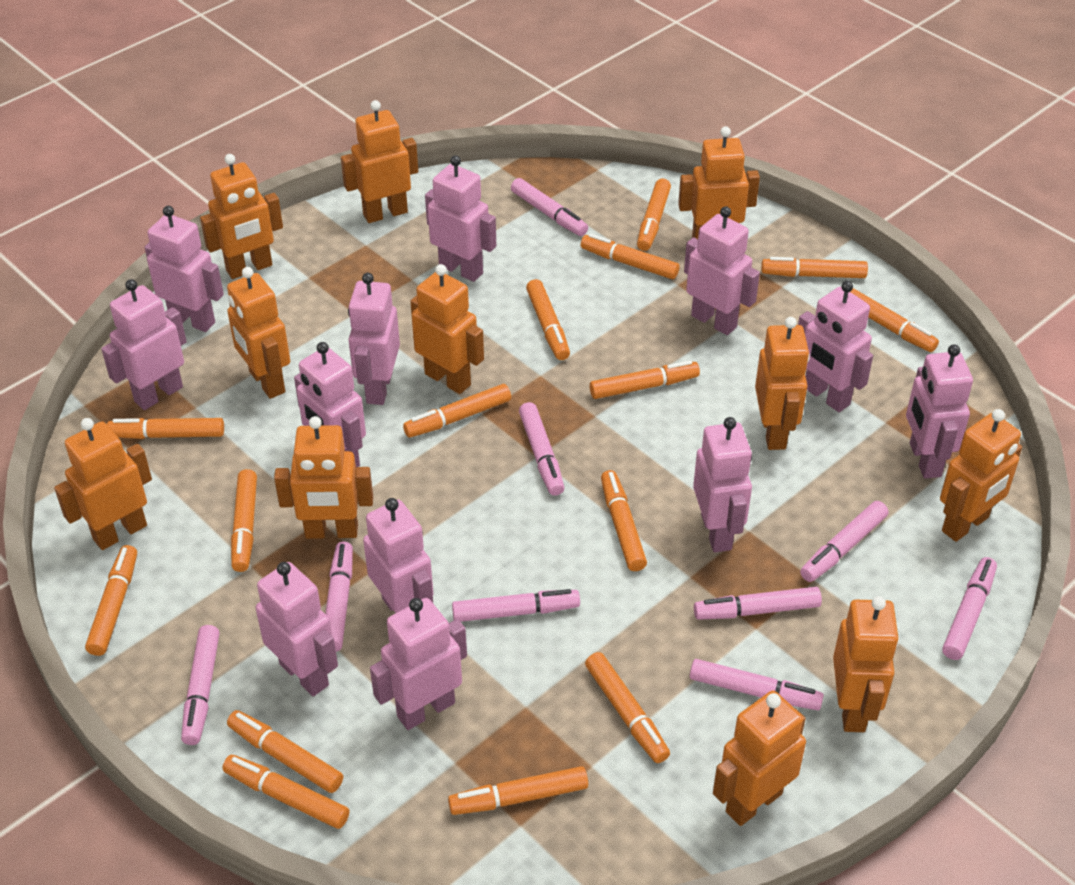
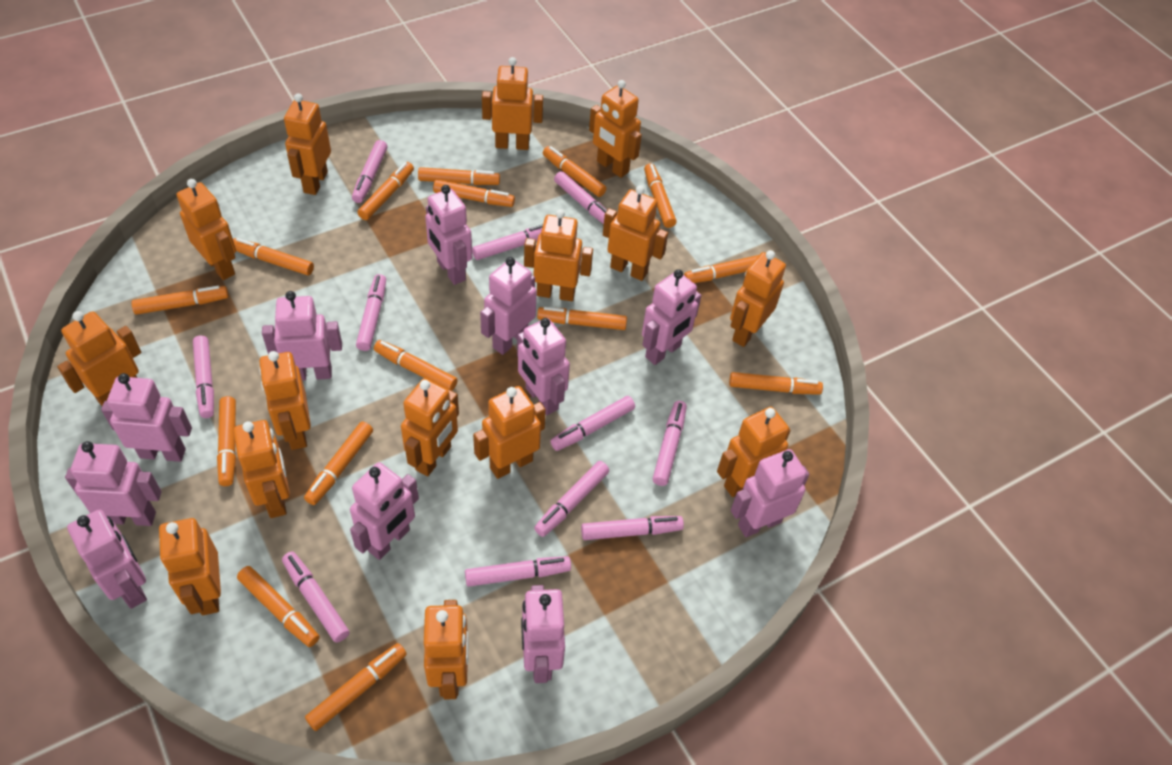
orange robot: [54,418,152,550] [200,154,283,279] [227,267,290,399] [274,416,373,539] [341,100,418,223] [410,264,484,394] [678,126,760,239] [713,691,806,826] [755,317,810,450] [833,596,899,732] [940,409,1022,542] = 11 -> [57,311,141,406] [159,518,221,615] [177,179,236,280] [234,420,290,518] [259,351,311,450] [284,93,331,195] [401,378,459,476] [424,600,469,700] [473,386,546,479] [482,57,543,150] [524,209,593,301] [589,80,642,178] [603,185,668,281] [717,407,791,497] [730,250,786,347] = 15
pink marker: [181,625,220,745] [325,541,353,652] [452,589,580,622] [511,178,588,236] [519,402,565,496] [690,659,824,710] [694,587,822,620] [800,501,888,582] [942,557,997,660] = 9 -> [193,335,214,418] [282,551,349,643] [352,140,388,203] [356,274,386,351] [465,556,571,587] [472,224,543,260] [534,461,609,537] [550,396,635,451] [554,171,607,224] [581,516,684,540] [653,401,687,486] = 11
pink robot: [101,279,187,410] [145,206,224,332] [256,562,338,696] [294,342,366,467] [348,273,400,405] [363,498,433,613] [370,598,467,730] [425,155,496,282] [684,207,760,335] [693,417,752,552] [798,281,873,412] [906,344,973,479] = 12 -> [65,441,162,526] [67,509,147,609] [101,373,192,462] [262,291,342,381] [350,462,419,560] [425,185,472,285] [480,257,537,355] [517,318,570,415] [521,585,565,683] [642,269,702,365] [731,449,810,537] = 11

